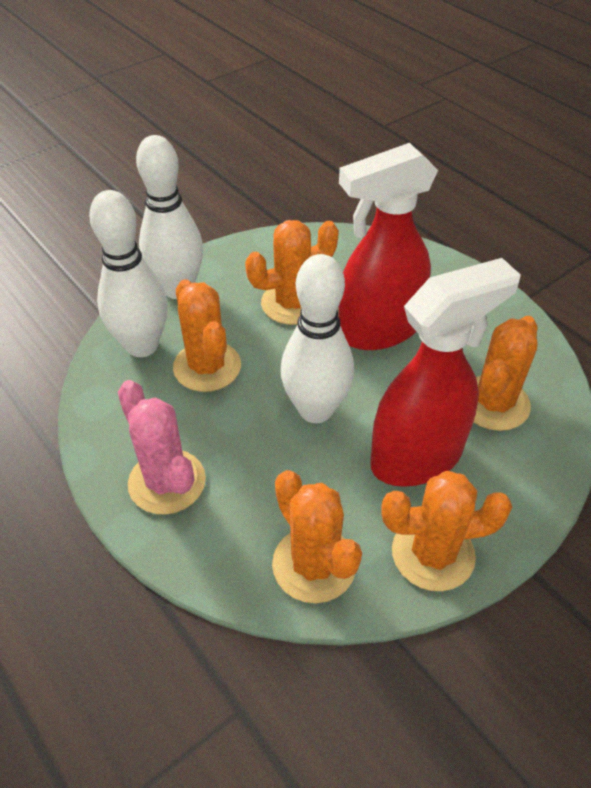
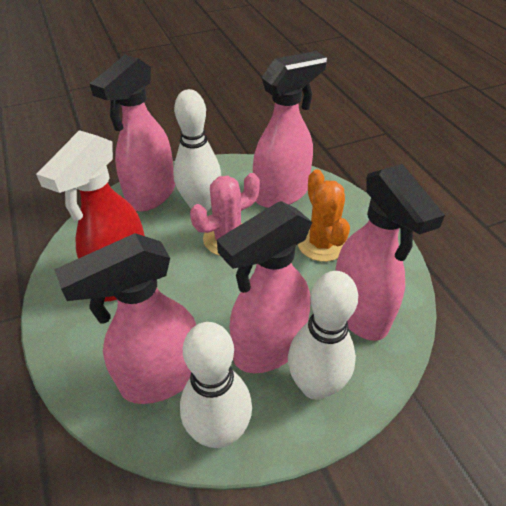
orange cactus: [173,279,241,392] [245,220,339,325] [272,470,362,603] [381,471,512,591] [474,316,538,431] = 5 -> [298,169,350,262] = 1
pink spray bottle: none = 0 -> [54,233,196,404] [90,55,175,211] [217,201,312,373] [253,51,327,208] [335,164,445,341] = 5
red spray bottle: [339,143,438,350] [370,258,521,487] = 2 -> [36,130,145,301] = 1

